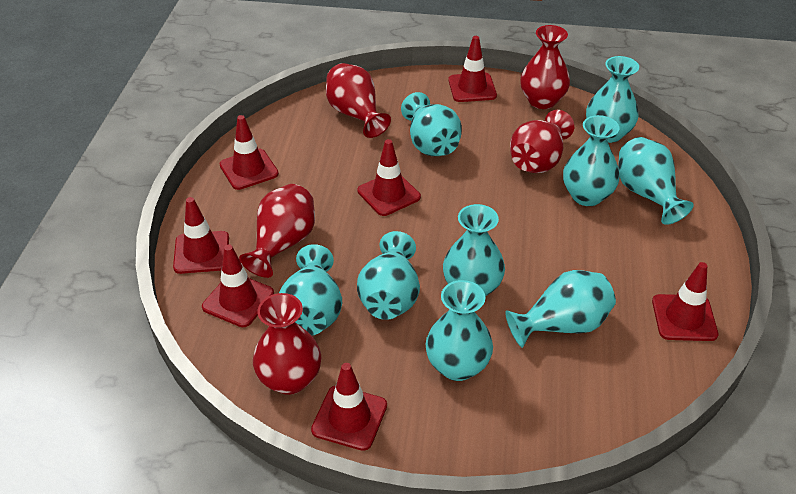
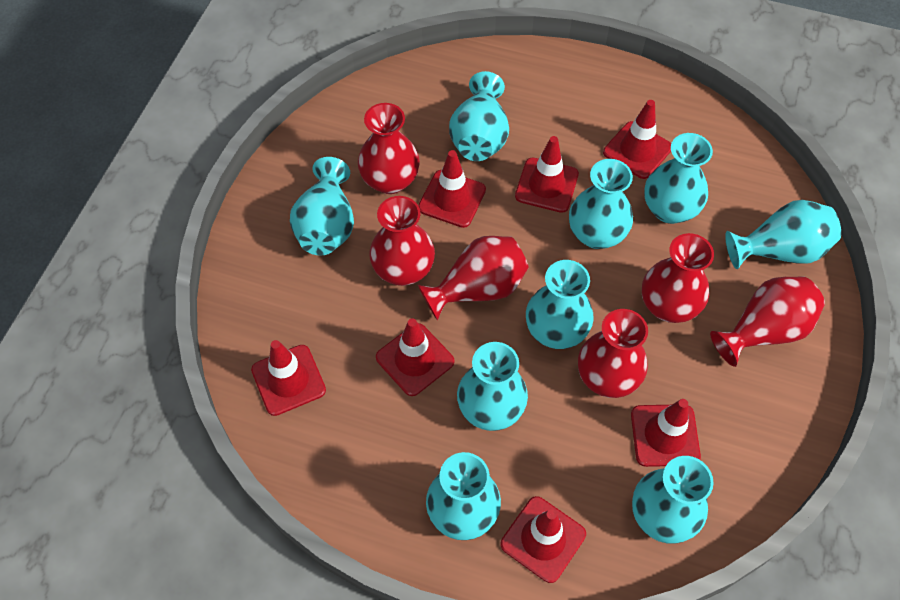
red vase: [239,184,315,278] [253,293,321,395] [326,63,391,138] [510,110,574,173] [520,25,570,109] = 5 -> [358,103,420,194] [369,196,435,286] [418,236,529,321] [578,309,648,398] [642,233,714,323] [710,276,825,367] = 6

